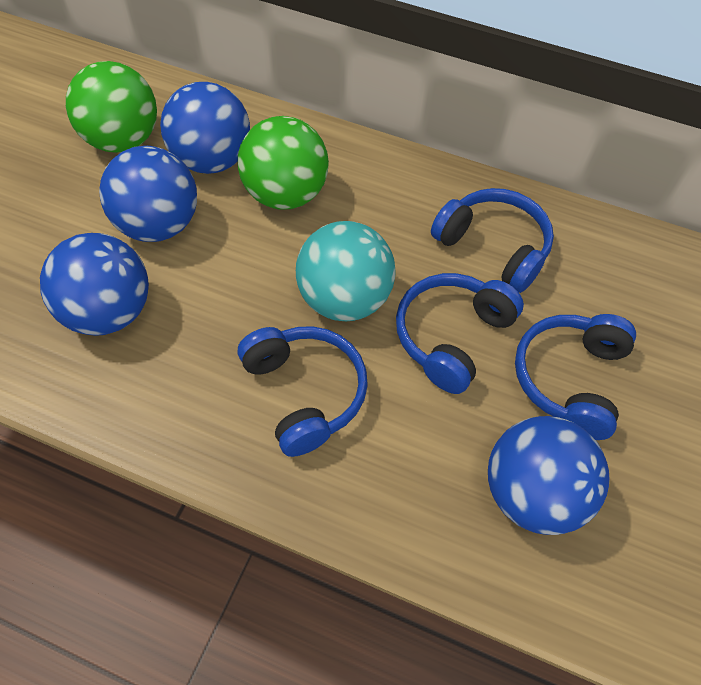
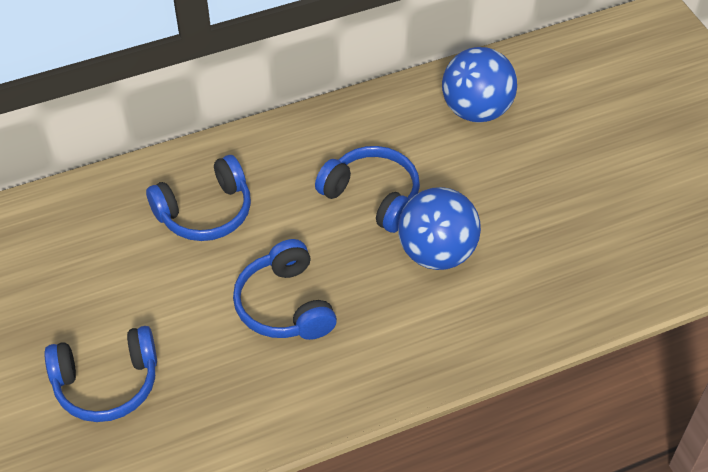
blue ball: [40,233,149,336] [99,146,197,242] [160,82,250,174] [488,416,610,535] = 4 -> [398,187,481,270] [442,47,517,123] = 2
green ball: [66,61,157,153] [238,116,329,209] = 2 -> none = 0
turquoise ball: [296,221,396,321] = 1 -> none = 0

